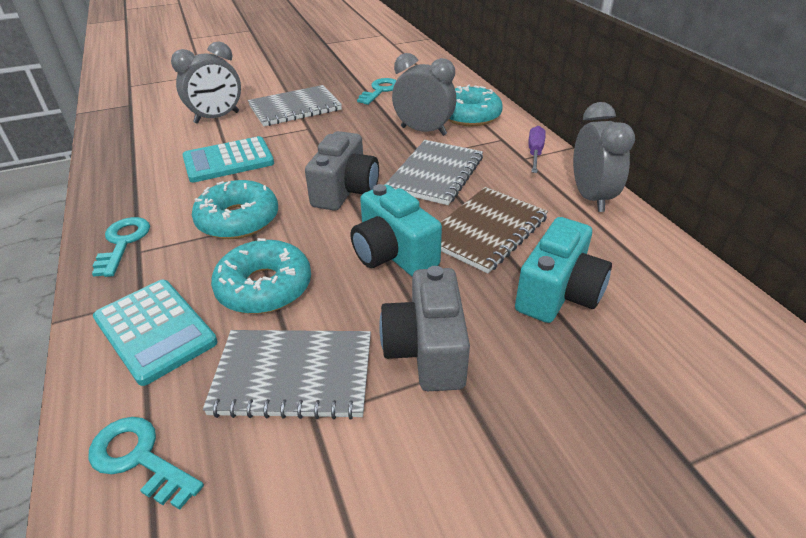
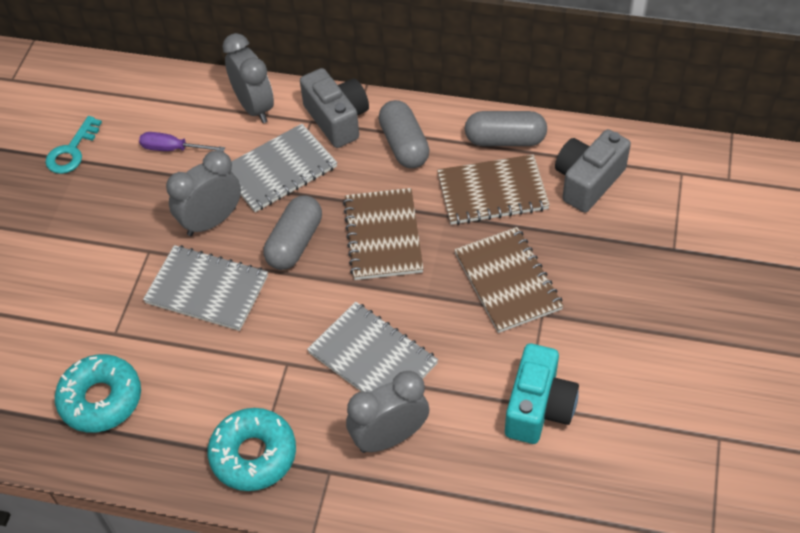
brown notebook: [440,187,548,273] = 1 -> [343,188,424,280] [437,154,550,225] [454,227,564,333] = 3
grey capsule: none = 0 -> [264,196,322,270] [378,100,430,168] [465,111,547,146] = 3
turquoise calculator: [93,280,218,386] [182,136,274,182] = 2 -> none = 0
turquoise camera: [351,184,442,276] [515,217,612,323] = 2 -> [505,343,579,444] = 1
turquoise donut: [192,180,278,239] [211,238,311,314] [448,84,503,127] = 3 -> [55,354,141,433] [208,408,296,491] = 2
turquoise key: [88,417,204,510] [92,217,150,277] [357,78,396,105] = 3 -> [45,116,102,174] = 1

